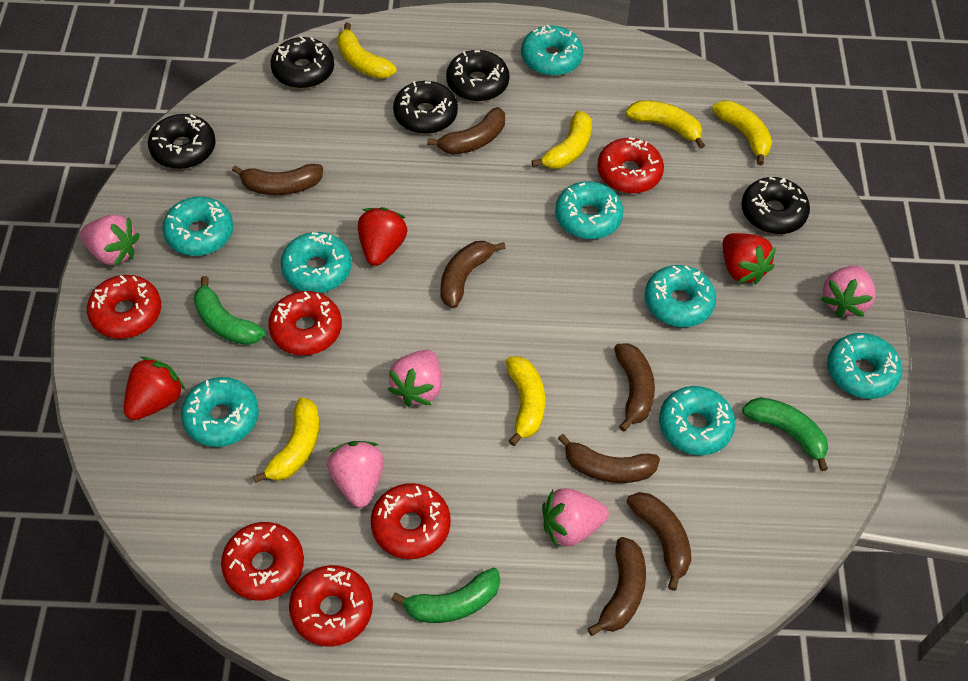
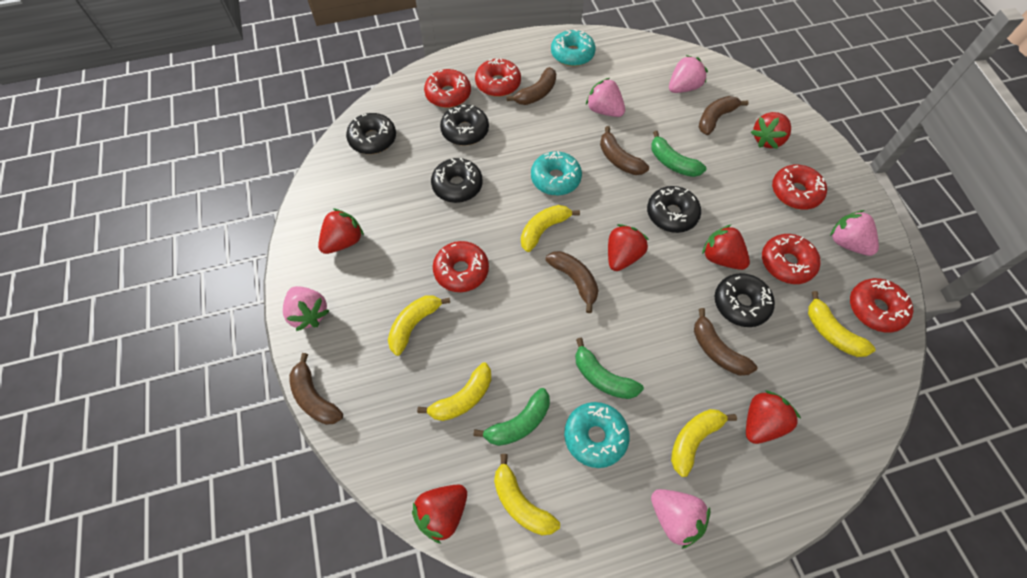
brown banana: [232,164,323,195] [427,107,505,155] [441,241,506,308] [558,434,660,483] [587,537,646,636] [614,343,655,432] [627,492,691,591] = 7 -> [289,353,343,425] [506,67,556,105] [546,251,599,313] [600,126,649,175] [694,308,757,376] [699,96,749,135] = 6
red strawberry: [124,357,185,420] [358,207,407,266] [723,233,776,284] = 3 -> [318,208,364,254] [412,485,467,544] [608,224,649,271] [702,224,750,270] [746,390,801,444] [751,112,791,149] = 6
turquoise donut: [162,197,233,256] [181,377,259,447] [281,232,352,293] [521,25,583,76] [555,181,623,239] [645,265,716,327] [659,386,735,455] [827,333,902,399] = 8 -> [531,151,582,195] [551,29,596,66] [564,402,630,468] = 3

